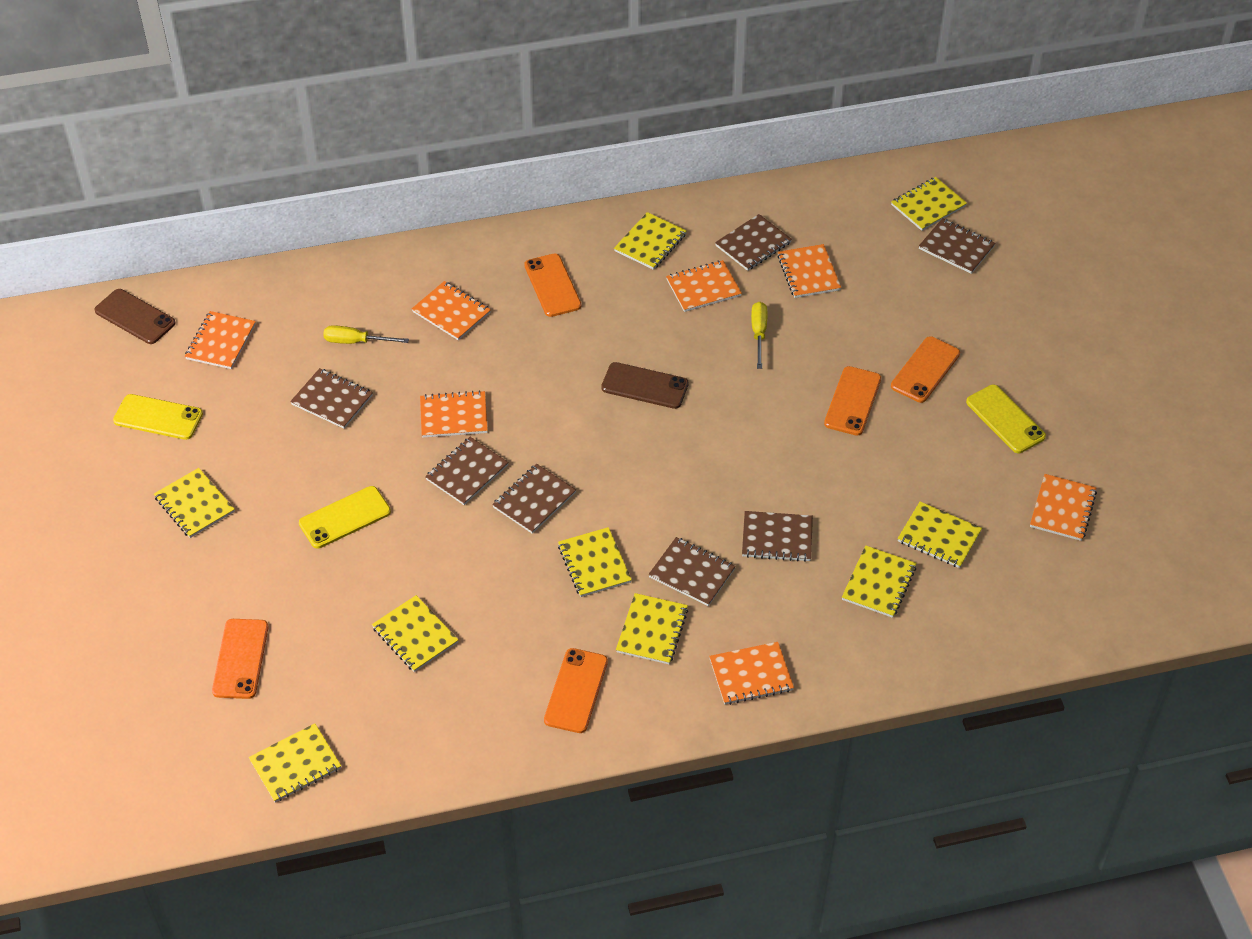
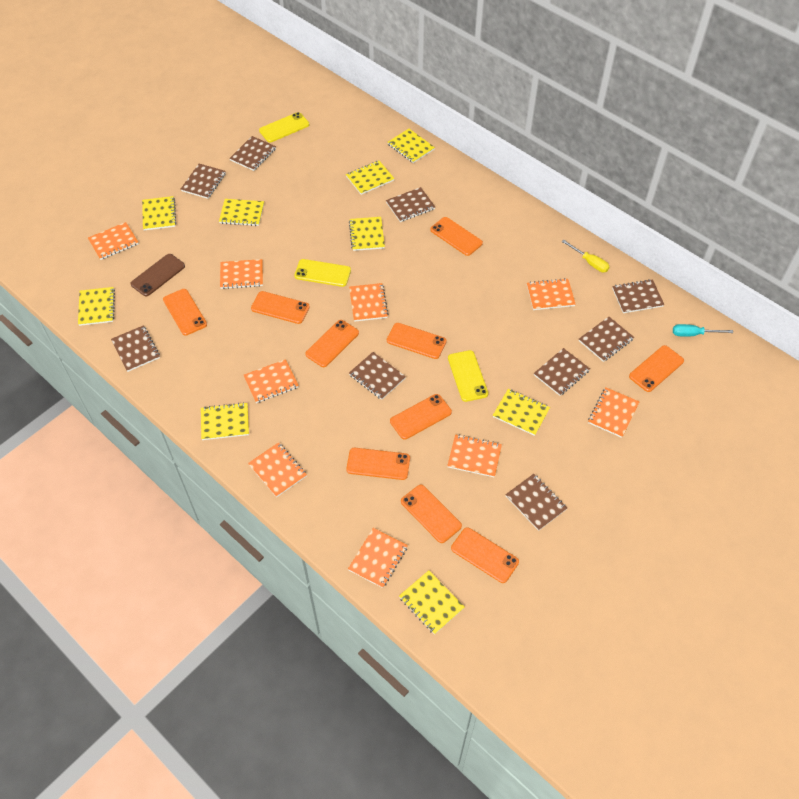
brown notebook: [290,368,373,429] [425,437,509,505] [492,464,576,534] [648,537,736,606] [715,214,792,271] [742,511,813,562] [919,218,996,274] = 7 -> [111,325,160,372] [181,164,226,199] [229,136,276,171] [349,352,406,400] [386,187,435,222] [505,474,567,531] [534,348,590,396] [579,317,634,362] [612,279,664,313] = 9
brown phone: [94,289,176,344] [601,362,689,409] = 2 -> [130,254,185,296] = 1
orange notebook: [185,311,256,369] [412,281,491,340] [420,390,488,438] [666,260,742,312] [709,642,794,705] [777,244,841,298] [1030,474,1097,541] = 7 -> [88,222,139,260] [220,259,263,289] [244,359,299,403] [248,443,307,497] [348,528,408,588] [349,283,388,322] [447,434,502,477] [527,278,576,310] [588,388,639,438] = 9
orange phone: [212,619,269,699] [524,253,581,317] [544,648,608,733] [824,366,881,436] [891,336,960,403] = 5 -> [163,289,207,335] [251,291,310,324] [305,320,359,367] [346,448,410,480] [387,323,446,359] [390,394,452,440] [401,485,462,543] [430,217,483,256] [451,527,519,583] [629,345,684,392] = 10
turquoise screwdriver: none = 0 -> [673,324,733,337] = 1
yellow screwdriver: [323,325,409,344] [751,302,767,369] = 2 -> [562,240,610,272] = 1

